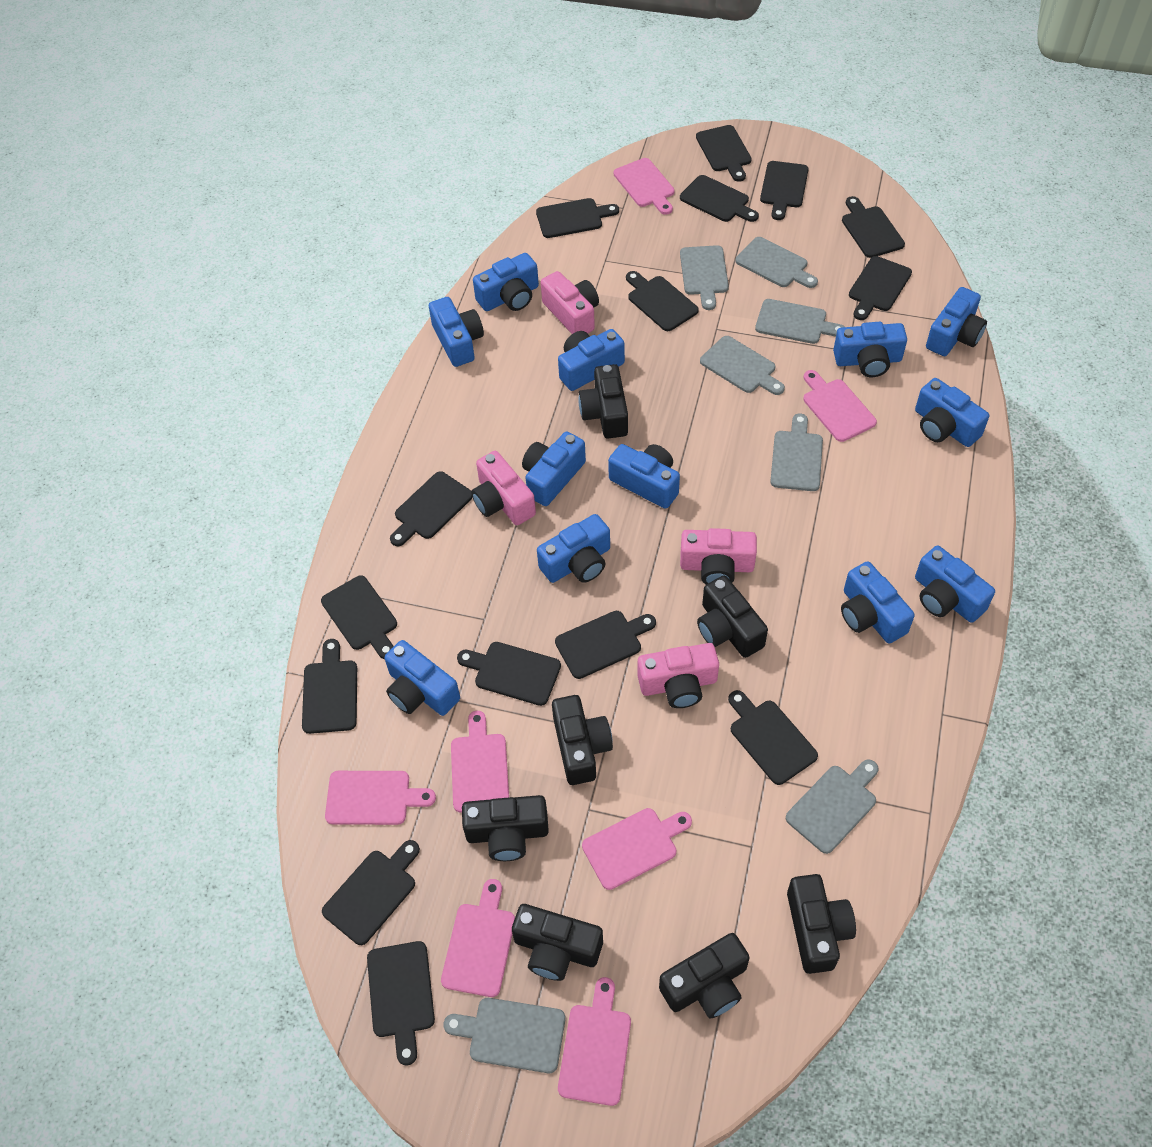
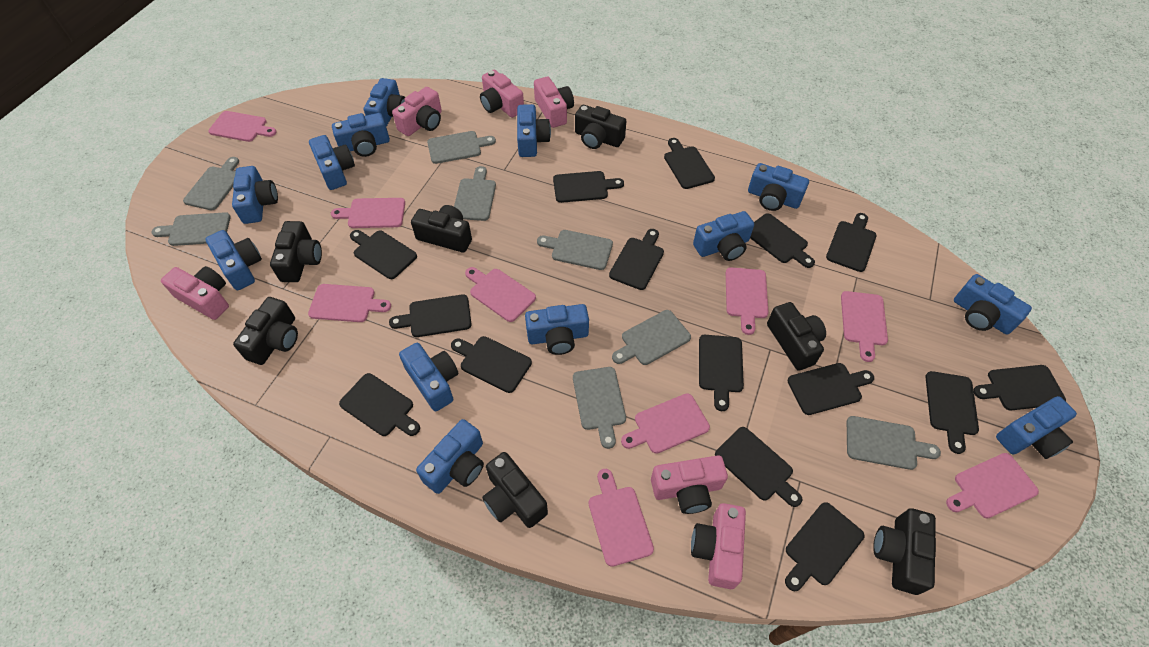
blue camera: [385,640,460,716] [429,297,484,367] [473,253,539,311] [522,432,586,506] [537,514,610,583] [558,329,625,391] [608,444,680,509] [833,322,907,377] [841,561,915,644] [915,378,989,447] [915,546,995,623] [926,287,987,356] = 12 -> [205,230,262,290] [232,166,278,224] [309,135,355,190] [332,113,390,157] [364,78,405,127] [399,343,458,411] [416,419,484,494] [517,104,551,157] [525,304,589,355] [693,211,754,261] [748,163,809,211] [954,274,1032,334] [996,396,1077,459] = 13
grey cutting board: [443,998,566,1073] [680,245,729,310] [700,336,785,395] [735,237,818,288] [755,299,845,344] [770,414,823,491] [786,759,879,854] = 7 -> [151,212,231,246] [183,157,239,210] [427,131,496,164] [454,166,496,221] [537,230,613,270] [573,367,626,449] [612,310,691,365] [847,416,941,470] = 8
pink camera: [471,451,536,525] [541,271,599,334] [637,643,719,708] [680,528,757,585] = 4 -> [161,266,229,320] [392,87,442,136] [480,70,524,118] [534,77,574,128] [651,455,728,514] [691,503,746,589] = 6
pink cutting board: [325,771,436,825] [441,879,515,997] [451,711,509,813] [558,977,631,1106] [582,808,692,890] [613,158,675,215] [803,370,877,442] = 7 -> [208,111,277,142] [308,284,391,322] [331,198,405,228] [465,267,536,322] [589,469,654,567] [621,393,710,454] [726,267,769,335] [841,291,888,362] [946,453,1039,519] = 9

